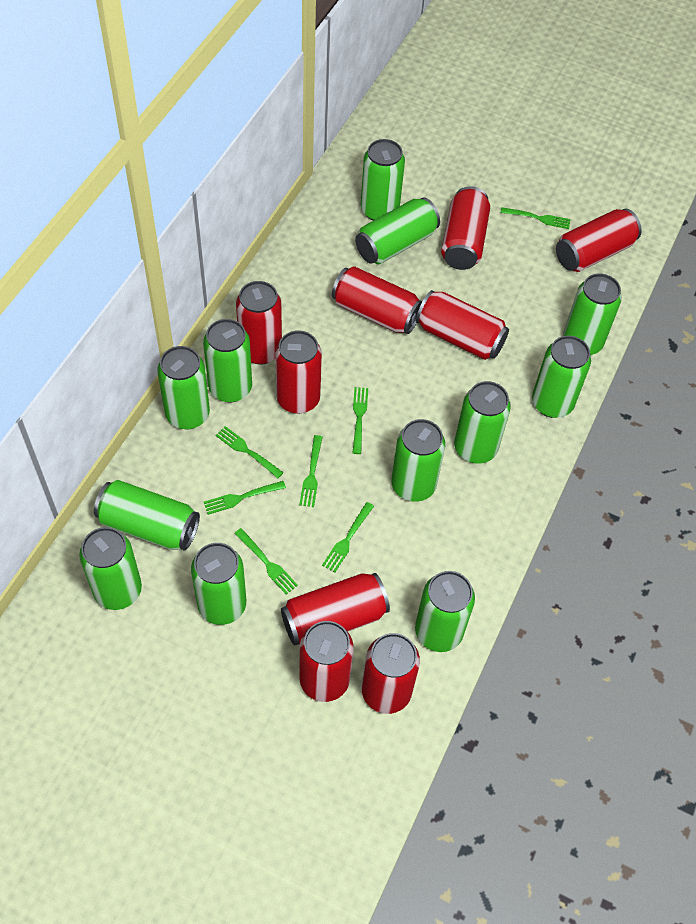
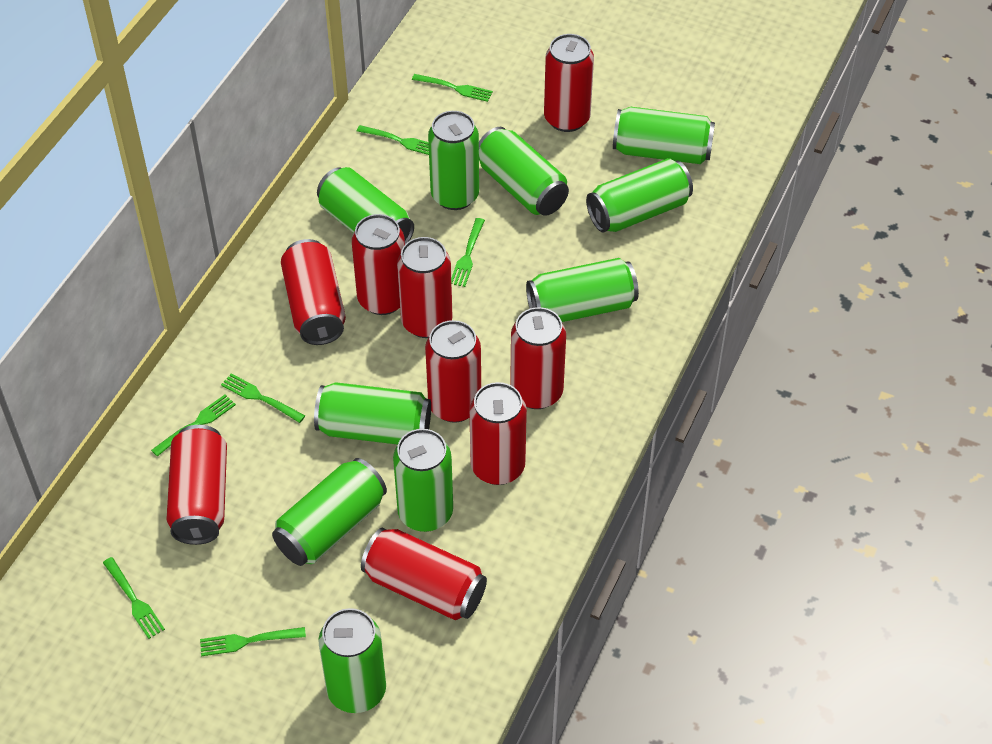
green can: [79,527,142,610] [94,480,200,551] [157,346,210,429] [191,543,246,625] [203,319,252,402] [355,197,440,264] [361,139,405,221] [391,419,445,502] [415,571,475,652] [454,381,511,464] [532,336,591,418] [563,273,622,355] = 12 -> [272,458,387,566] [314,382,431,445] [317,167,414,244] [318,608,386,713] [393,429,453,532] [428,111,479,210] [479,127,569,216] [526,258,639,322] [586,158,693,233] [613,107,715,164] = 10

